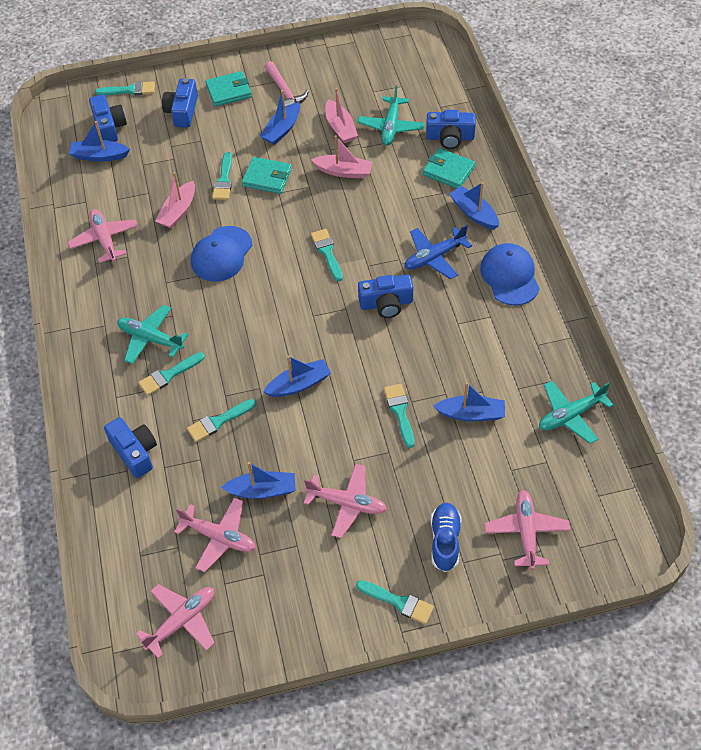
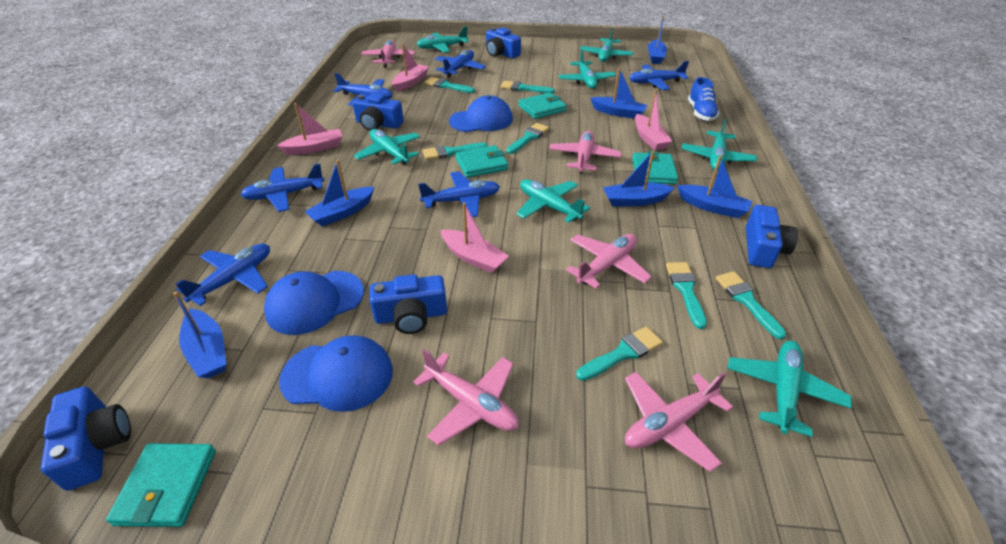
blue cap: [191,226,253,282] [480,243,540,306] = 2 -> [264,271,364,335] [279,335,393,412] [449,95,513,132] = 3
blue plane: [405,225,472,279] = 1 -> [175,243,270,306] [241,164,325,212] [333,73,393,106] [418,171,500,217] [434,50,486,77] [629,61,689,90] = 6
pink boat: [155,172,195,229] [311,135,373,178] [325,88,358,143] = 3 -> [277,103,343,155] [392,43,429,92] [440,203,509,273] [635,90,673,150] = 4
pink hammer: [265,61,309,107] = 1 -> none = 0
turquoise plane: [117,305,188,364] [357,85,424,145] [539,381,613,444] = 3 -> [354,129,420,165] [417,26,469,53] [516,179,590,223] [558,50,616,89] [580,28,633,62] [681,119,757,171] [727,341,852,437] = 7
turquoise wallet: [205,71,252,107] [242,157,292,194] [423,148,475,189] = 3 -> [106,443,216,527] [455,145,508,178] [518,92,567,119] [632,151,678,184] = 4

